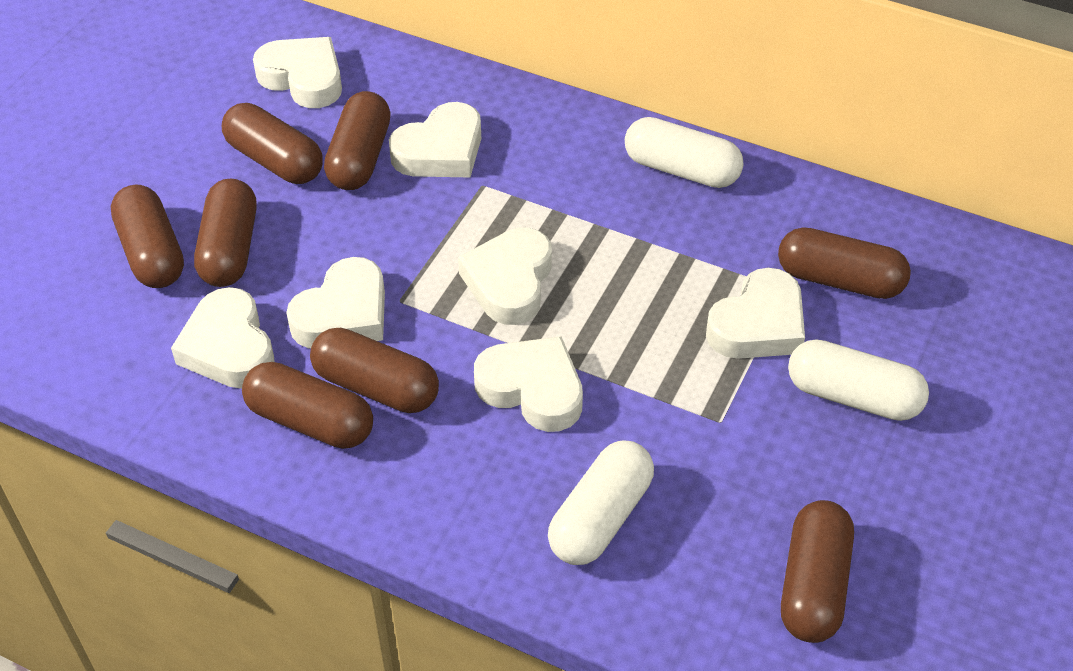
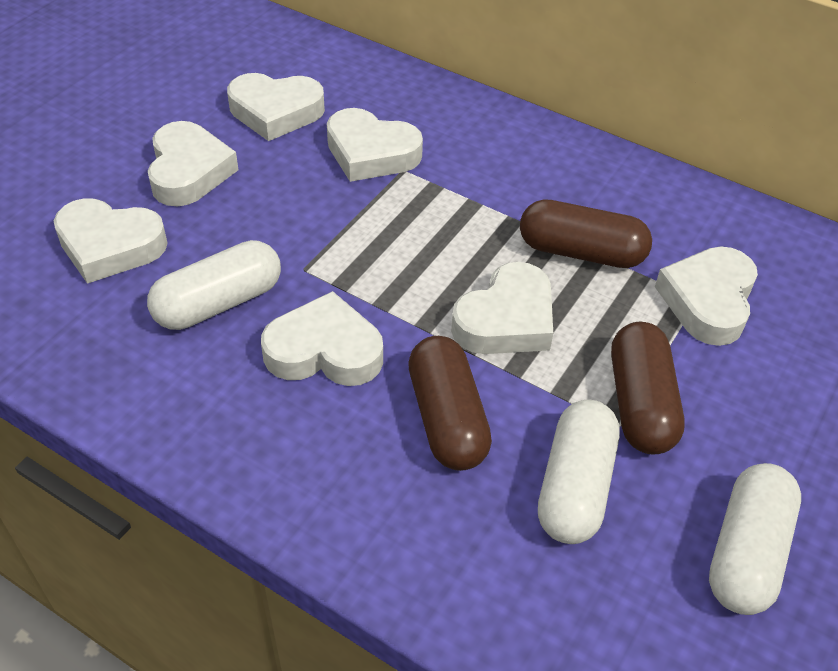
brown capsule: [111,185,184,288] [194,179,257,287] [222,103,323,184] [242,362,373,449] [310,328,439,413] [324,91,391,190] [778,227,911,299] [781,500,854,643] = 8 -> [408,336,492,471] [520,199,652,268] [611,322,685,455] = 3

